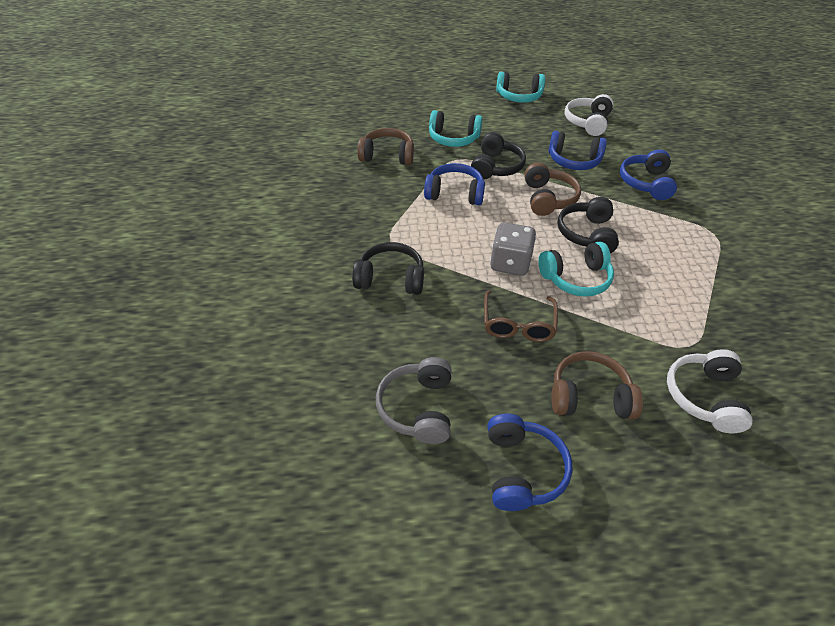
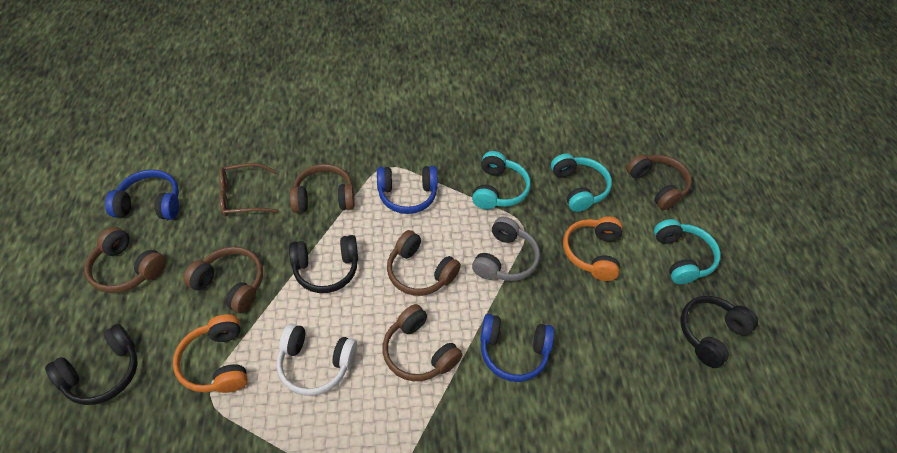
blue headphones: [424,163,485,205] [487,413,573,511] [548,131,607,170] [620,149,677,200] = 4 -> [105,170,179,220] [377,166,438,214] [480,314,554,382] = 3
brown headphones: [357,128,414,165] [524,162,581,216] [551,351,643,420] = 3 -> [84,227,166,293] [183,247,263,313] [290,164,355,213] [382,304,462,381] [387,230,461,296] [626,154,692,210] = 6
grey dice: [490,223,536,276] = 1 -> none = 0
orange headphones: none = 0 -> [173,314,248,393] [563,216,623,281] = 2
white headphones: [564,94,614,136] [667,349,753,433] = 2 -> [277,323,357,396] = 1

